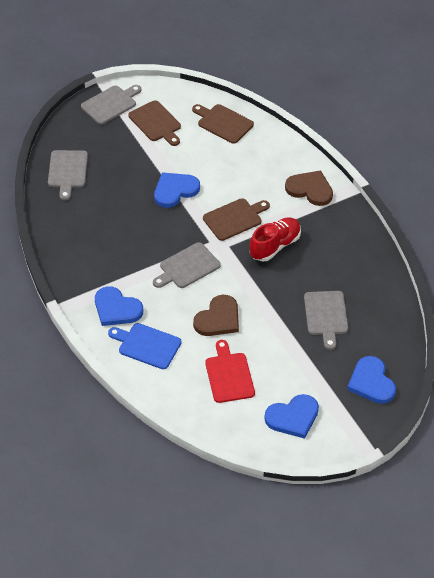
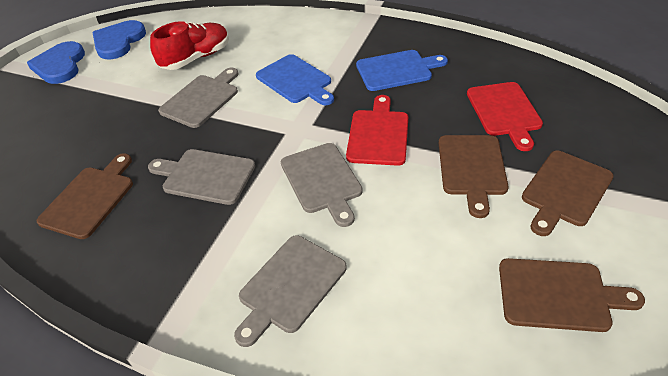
blue cutting board: [108,323,182,369] = 1 -> [256,54,334,105] [356,50,448,91] = 2
blue heart: [95,286,143,326] [154,172,200,208] [264,394,319,439] [347,356,396,404] = 4 -> [27,41,85,84] [92,20,146,59] = 2
brown cutting board: [128,100,181,146] [192,104,254,144] [203,198,270,241] = 3 -> [36,153,133,239] [439,135,509,218] [499,258,645,332] [522,151,614,236] = 4
brown heart: [193,295,239,336] [285,170,333,206] = 2 -> none = 0
red cutting board: [205,340,255,403] = 1 -> [346,95,408,166] [467,82,543,151] = 2

